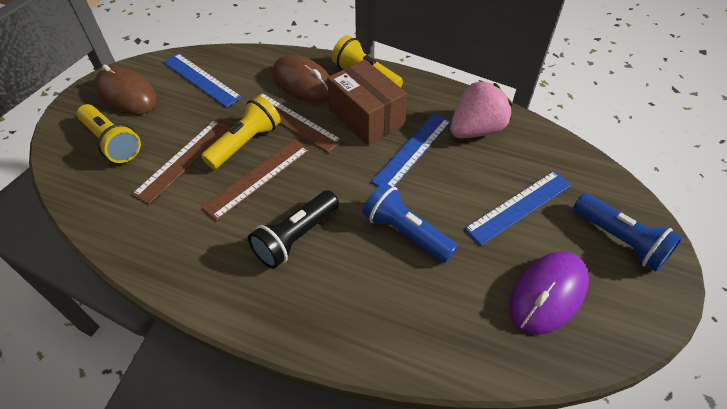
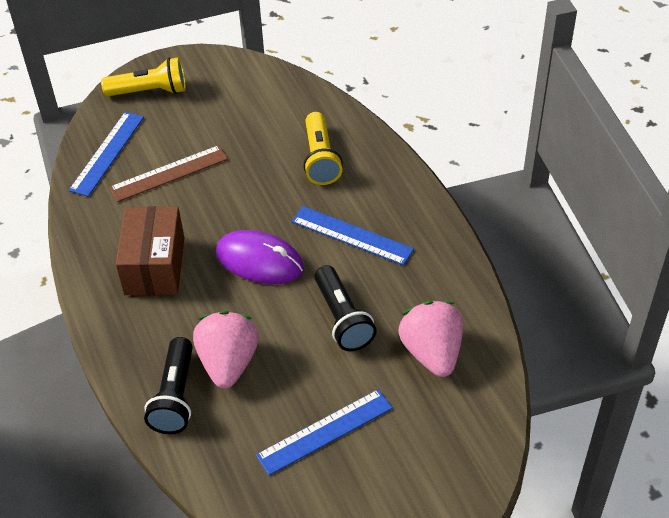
black flashlight: [248,190,339,269] = 1 -> [144,337,193,434] [314,265,377,351] = 2
blue flashlight: [362,182,458,263] [573,193,683,272] = 2 -> none = 0
brown mouse: [95,64,157,115] [272,55,329,103] = 2 -> none = 0
brown ruler: [132,120,231,204] [201,139,309,221] [251,93,342,153] = 3 -> [109,145,228,202] = 1
pink strawberry: [450,80,512,138] = 1 -> [193,311,259,388] [398,301,463,377] = 2
yellow flashlight: [77,104,141,163] [201,96,281,169] [332,35,403,88] = 3 -> [101,57,186,96] [303,112,343,185] = 2

